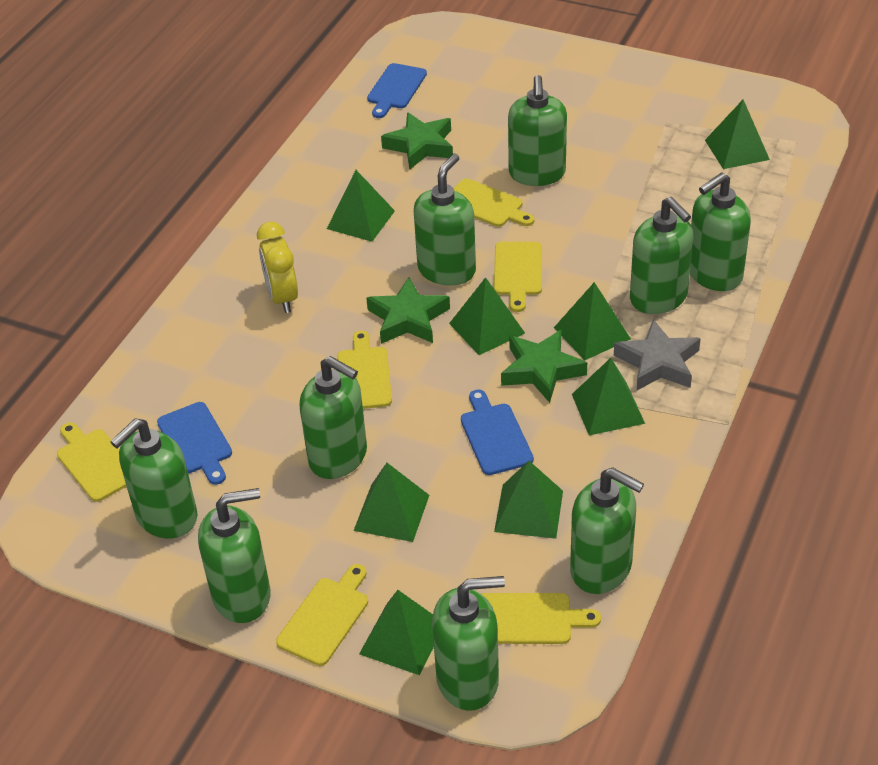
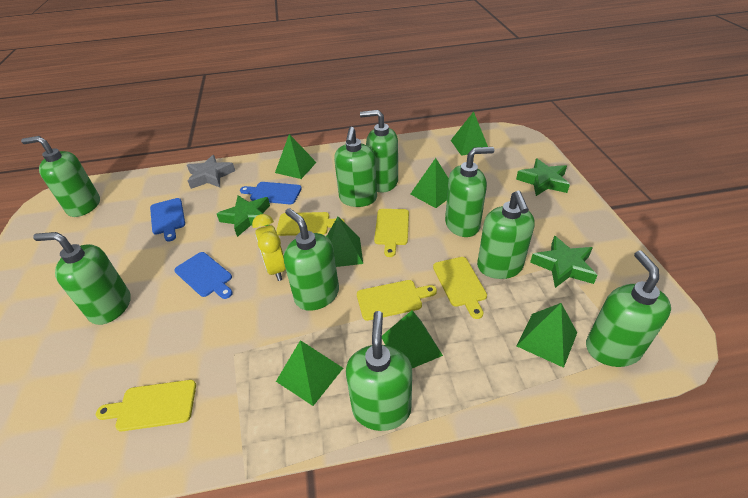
green pyramid: [327,170,395,242] [354,463,429,542] [359,590,434,675] [449,277,525,355] [494,461,563,539] [554,282,631,360] [572,358,645,435] [705,100,770,169] = 8 -> [275,134,317,179] [276,340,343,406] [326,217,363,267] [382,310,443,368] [411,158,449,208] [451,111,488,156] [517,303,577,368] = 7
yellow cutting board: [57,422,127,502] [276,564,368,666] [337,331,392,409] [454,179,534,227] [481,593,601,644] [494,242,542,312] = 6 -> [96,380,196,431] [276,212,345,236] [357,280,437,321] [374,209,409,257] [433,257,487,319] = 5

